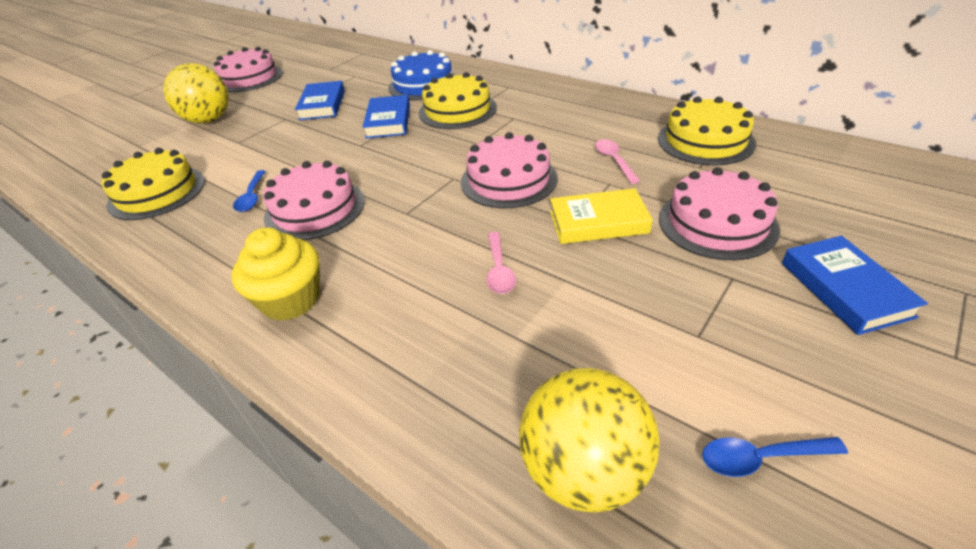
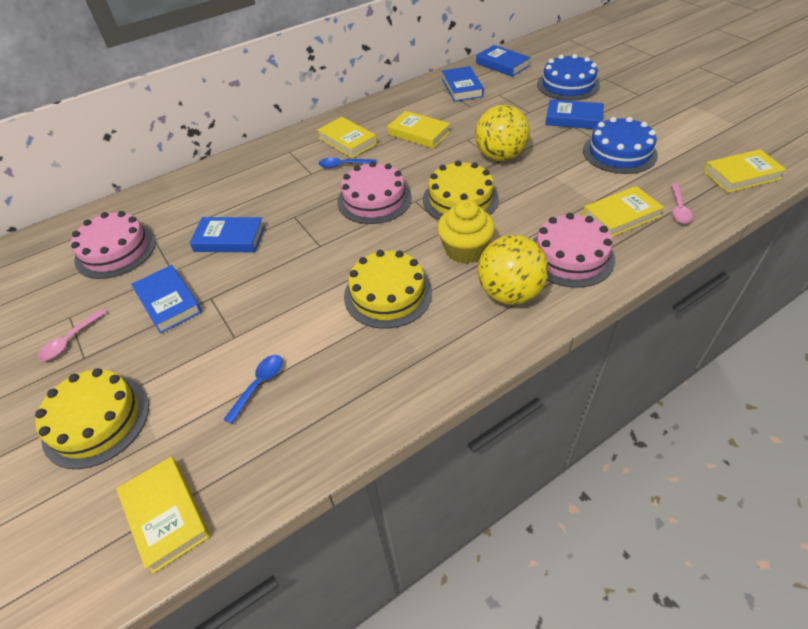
blue book: [295,81,345,120] [363,95,410,139] [782,236,928,335] = 3 -> [131,265,202,334] [189,217,265,252] [442,66,484,102] [476,45,531,77] [545,99,604,129] = 5
blue cake: [388,50,455,100] = 1 -> [537,54,600,101] [583,117,658,174] = 2
pink cake: [214,47,283,92] [263,161,365,240] [461,132,558,208] [659,167,780,260] = 4 -> [71,211,156,279] [337,161,412,224] [533,213,615,287] = 3
yellow book: [550,188,653,244] = 1 -> [116,457,210,574] [317,117,377,158] [388,111,450,148] [582,186,664,237] [703,149,787,193] = 5

